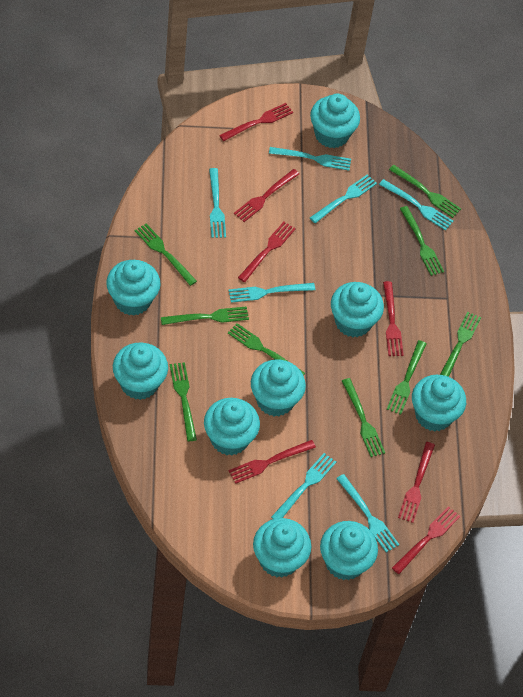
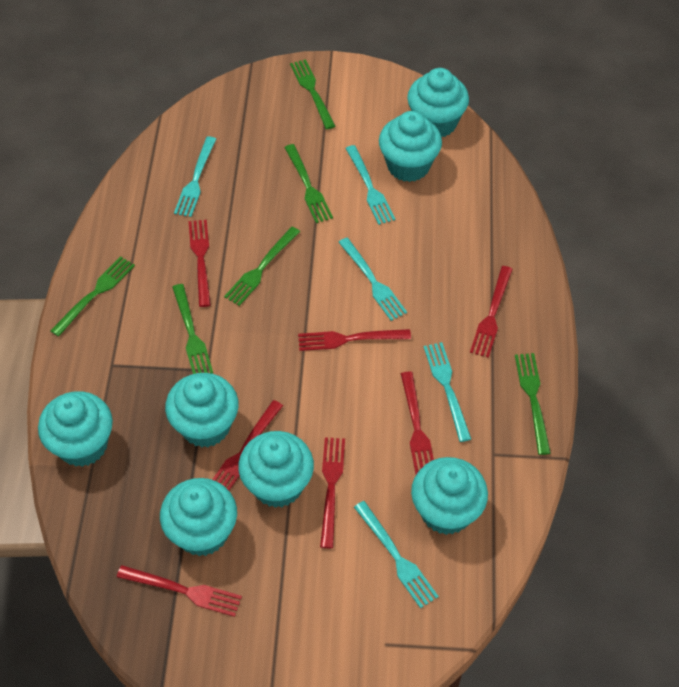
green fork: [135,223,197,286] [161,306,249,325] [170,362,197,441] [228,323,305,376] [342,378,385,457] [387,340,427,415] [389,165,461,218] [400,206,444,276] [440,312,481,377] = 9 -> [50,256,135,337] [172,284,213,374] [224,227,300,306] [284,144,333,223] [290,59,335,129] [515,353,551,455] = 6
turquoise cupcake: [106,260,161,316] [113,342,168,400] [204,398,260,456] [251,360,306,416] [253,518,311,578] [310,94,360,148] [320,521,378,580] [331,282,384,337] [412,375,466,431] = 9 -> [38,391,113,467] [160,478,237,556] [165,373,239,448] [238,431,314,508] [379,111,442,182] [407,68,469,137] [411,457,488,535] = 7
turquoise fork: [209,168,226,238] [228,283,315,303] [269,147,351,170] [271,453,336,519] [310,174,377,223] [336,474,399,553] [379,179,453,231] = 7 -> [174,136,216,217] [338,238,407,321] [345,145,395,225] [354,501,439,609] [424,342,471,442] = 5

